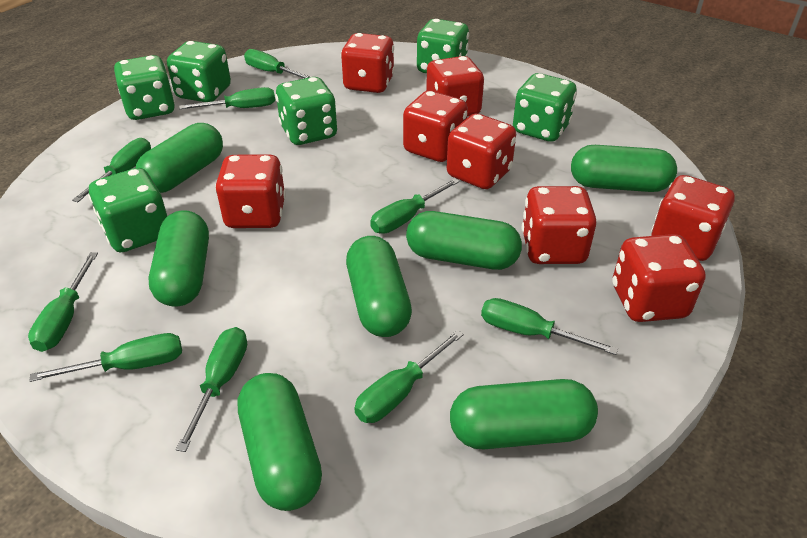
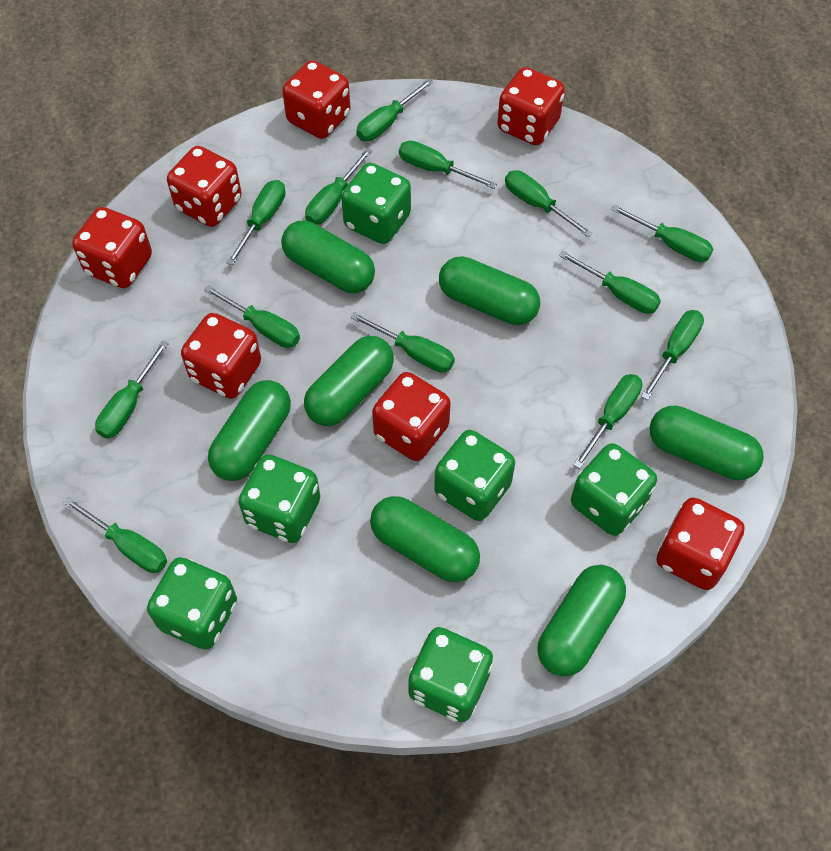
green screwdriver: [28,252,98,352] [30,333,182,382] [72,138,151,202] [176,327,247,452] [179,87,275,109] [244,49,310,79] [354,330,464,423] [370,178,460,234] [481,298,618,355] = 9 -> [64,497,167,573] [95,341,169,438] [204,285,300,348] [226,180,285,265] [305,148,372,225] [350,312,455,372] [356,79,433,141] [399,140,497,189] [505,170,593,237] [559,251,661,314] [574,374,642,469] [611,205,713,262] [641,310,704,400] = 13
red dice: [215,154,286,228] [341,33,395,93] [403,91,468,162] [426,56,484,116] [447,114,516,189] [522,186,596,264] [612,234,706,322] [651,175,735,261] = 8 -> [72,207,152,288] [167,146,242,227] [181,313,261,399] [282,60,351,139] [372,372,451,461] [497,67,565,145] [657,497,745,590] = 7

